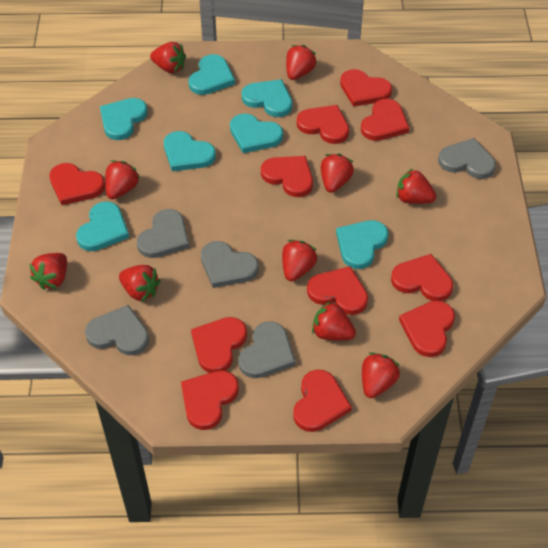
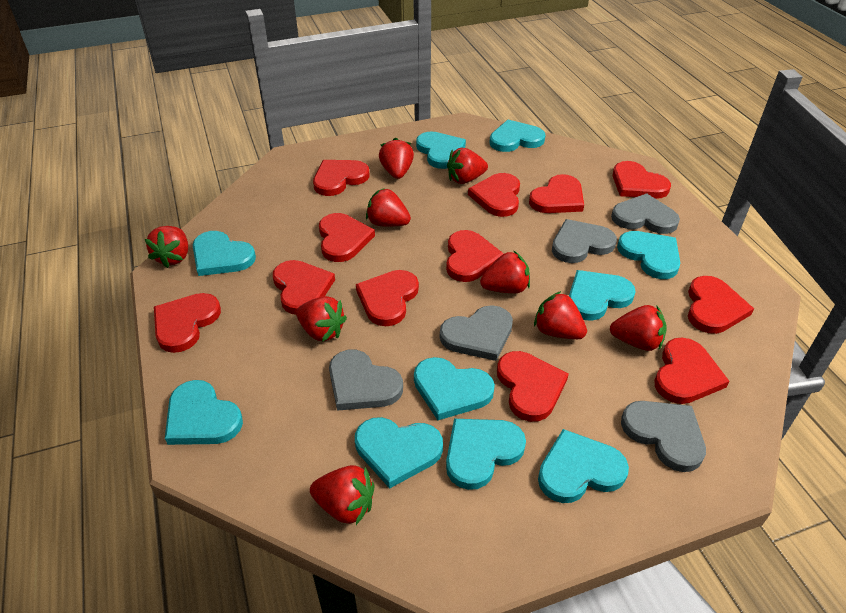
red heart: [49,163,105,205] [181,370,239,430] [191,317,247,373] [261,156,313,197] [293,370,352,432] [297,105,349,144] [307,266,368,315] [340,69,392,107] [361,99,409,141] [391,254,453,301] [399,301,455,357] = 11 -> [154,293,221,353] [273,260,335,315] [313,160,370,196] [319,213,375,262] [356,270,419,326] [446,230,504,282] [468,173,520,217] [497,351,569,422] [529,174,584,213] [613,161,671,199] [655,338,729,404] [688,276,754,334] = 12
red strawberry: [29,253,67,290] [105,161,140,199] [119,265,161,302] [150,42,186,73] [282,240,317,281] [286,45,317,80] [312,301,356,341] [321,154,354,193] [362,352,400,398] [396,168,436,204] = 10 -> [145,226,188,268] [296,296,347,342] [310,465,375,525] [366,188,411,227] [379,138,414,179] [447,148,488,184] [480,250,530,293] [534,291,587,339] [610,305,667,351] = 9
turquoise heart: [76,201,129,251] [100,98,148,140] [164,131,216,171] [188,54,235,95] [230,113,283,153] [242,79,292,117] [336,220,388,269] = 7 -> [165,380,243,445] [193,231,256,276] [355,417,443,489] [414,357,495,420] [416,131,466,169] [446,419,526,490] [489,120,546,152] [538,429,629,503] [569,270,636,321] [617,231,680,279] = 10

